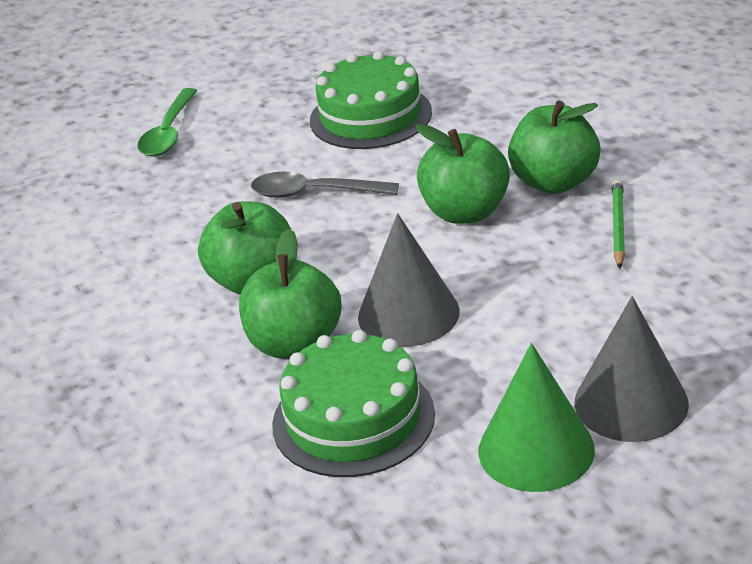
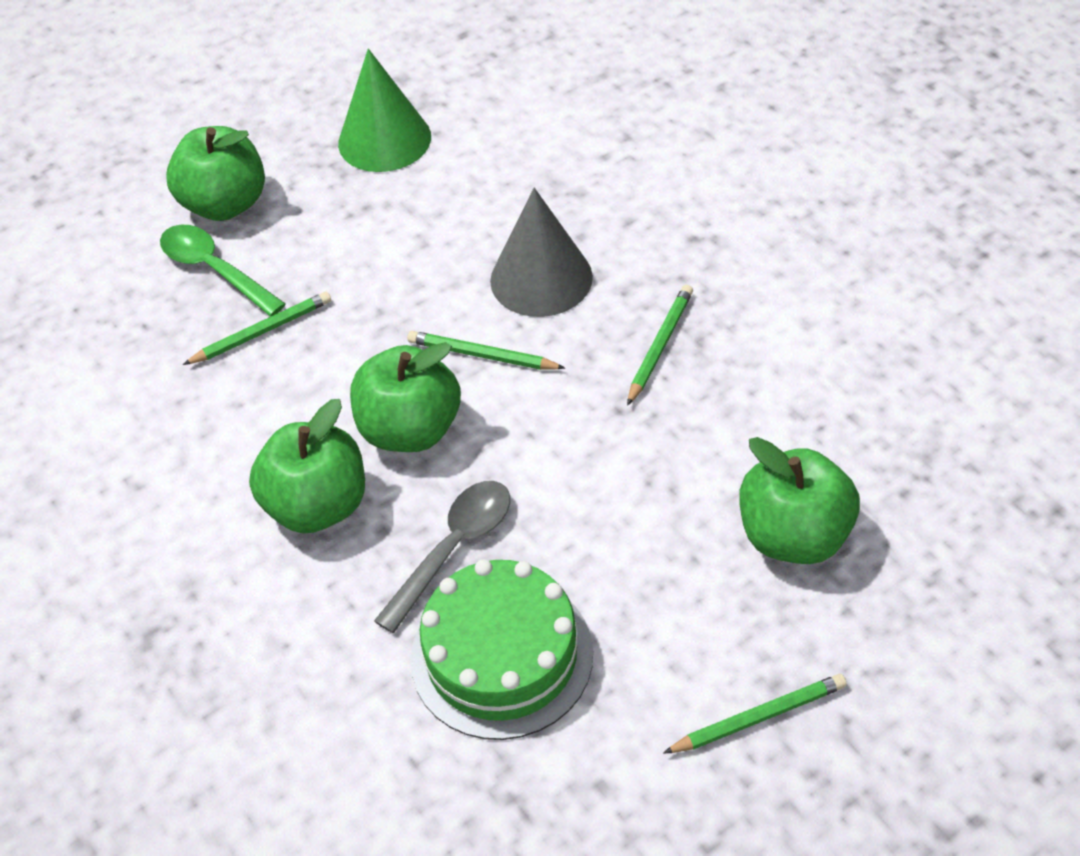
green cake: [272,330,435,477] [310,51,432,149] = 2 -> [410,559,593,740] = 1
green pencil: [612,179,625,269] = 1 -> [183,292,331,365] [407,331,565,370] [627,285,693,406] [663,674,847,754] = 4
grey cone: [358,213,460,347] [574,296,689,442] = 2 -> [490,188,593,317] = 1

